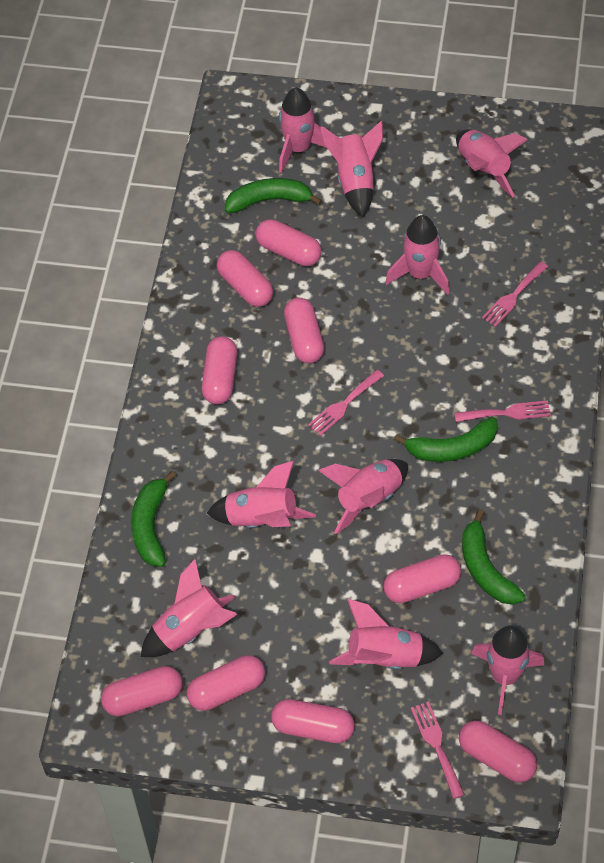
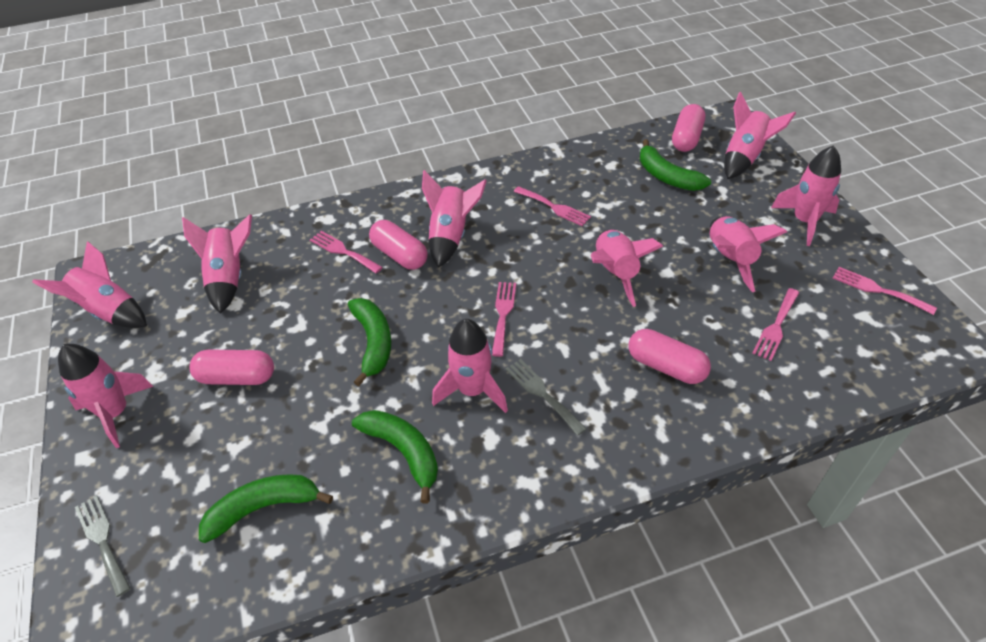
grey fork: none = 0 -> [75,495,131,597] [506,359,587,436] = 2
pink capsule: [101,666,183,716] [187,655,265,711] [201,336,237,404] [217,250,273,307] [255,219,322,266] [271,699,355,743] [284,298,324,363] [383,554,461,603] [459,721,537,782] = 9 -> [189,349,274,385] [369,220,427,270] [629,329,711,384] [672,104,705,152] = 4
pink fork: [308,370,384,436] [411,701,465,799] [454,400,551,422] [482,261,548,327] = 4 -> [310,231,383,273] [492,282,516,357] [513,186,591,226] [752,288,799,361] [833,267,937,315] = 5

